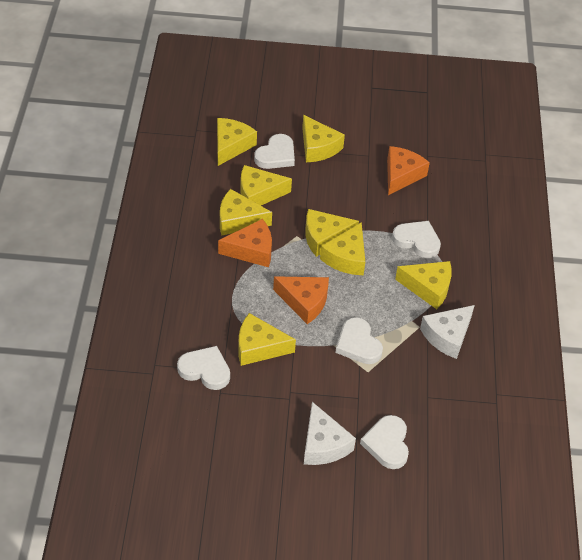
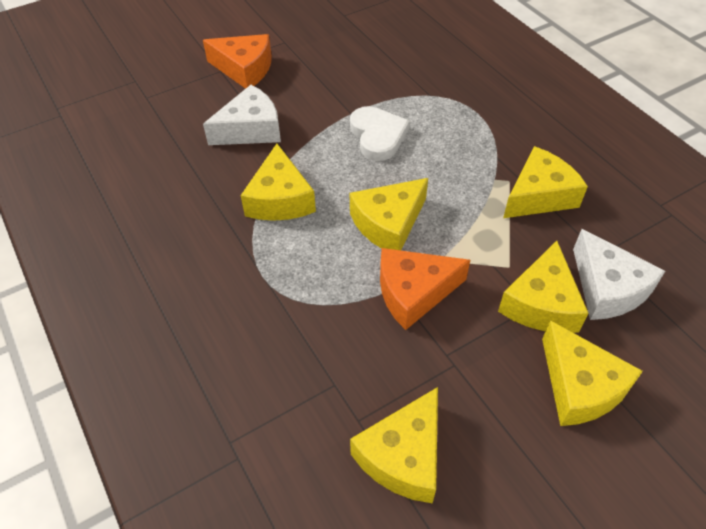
orange cheese: [218,219,272,267] [273,276,329,324] [387,146,430,195] = 3 -> [203,34,272,89] [380,248,470,330] = 2
white heart: [177,346,230,390] [254,134,295,169] [335,317,383,364] [360,415,409,469] [392,221,441,258] = 5 -> [350,106,410,161] = 1
yellow cheese: [217,118,257,166] [220,189,272,236] [238,313,296,366] [240,165,292,206] [302,115,345,162] [305,209,359,257] [320,222,365,275] [395,261,452,309] = 8 -> [241,144,316,221] [350,178,428,250] [350,387,438,503] [498,241,589,333] [503,146,588,218] [542,320,643,426] = 6

